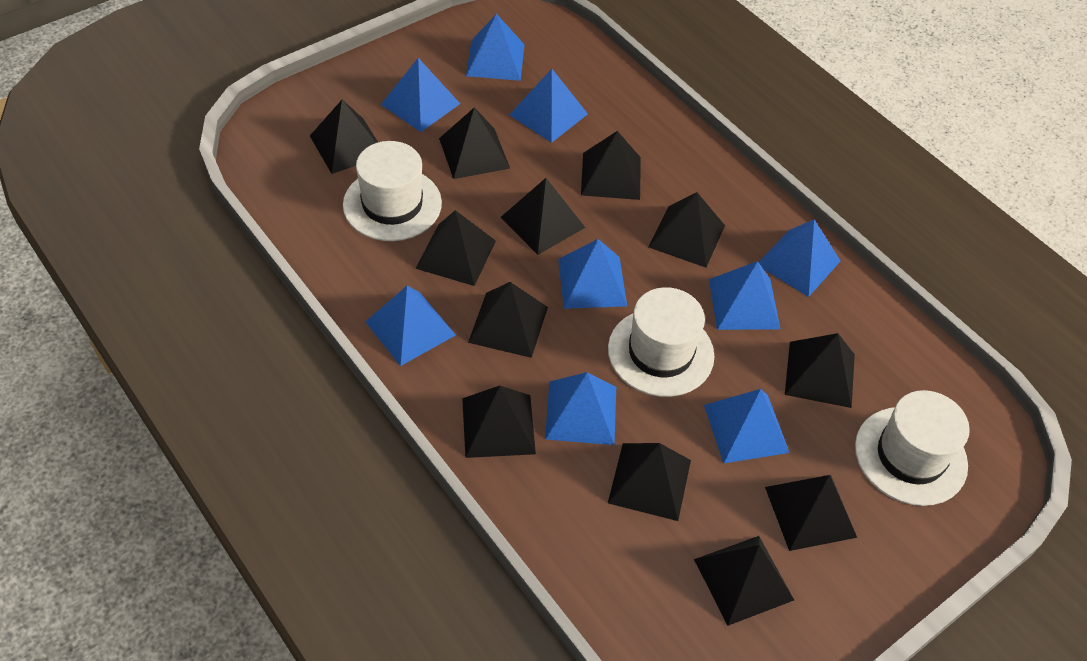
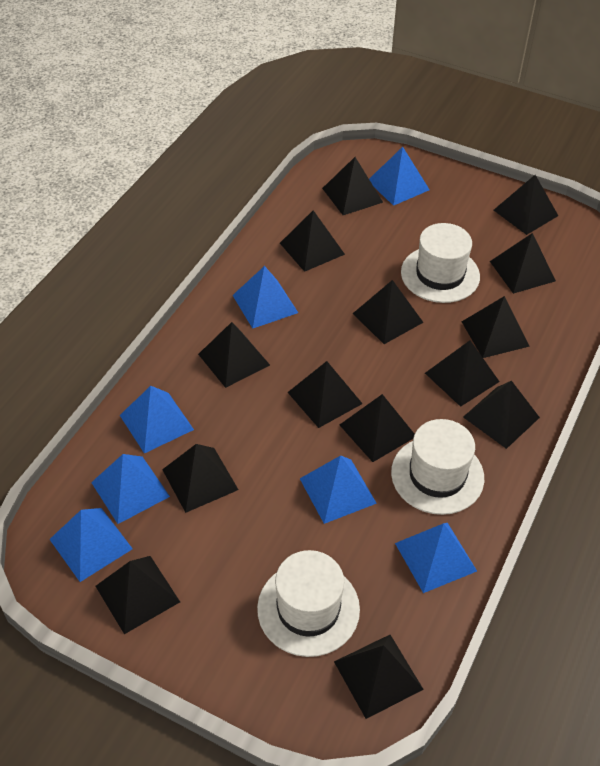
black pyramid: [310,100,378,174] [415,210,496,286] [439,108,510,179] [462,386,536,458] [468,282,548,358] [501,178,585,255] [581,131,641,200] [608,443,691,521] [649,192,725,267] [694,536,794,626] [765,475,857,551] [785,333,855,408] = 12 -> [96,556,180,634] [162,444,239,513] [198,322,270,388] [280,210,345,272] [288,361,363,428] [322,157,383,215] [334,635,424,719] [340,394,414,462] [353,280,424,344] [425,340,500,407] [462,296,530,358] [463,381,540,449] [490,233,556,294] [494,175,558,235] = 14
blue pyramid: [365,286,456,366] [381,58,460,132] [466,14,525,81] [509,69,588,143] [545,372,616,445] [558,239,627,309] [704,389,790,463] [709,261,780,330] [759,220,841,297] = 9 -> [49,508,133,582] [91,454,170,524] [120,386,194,454] [233,266,298,329] [300,455,377,524] [369,147,430,206] [395,523,477,593] = 7

